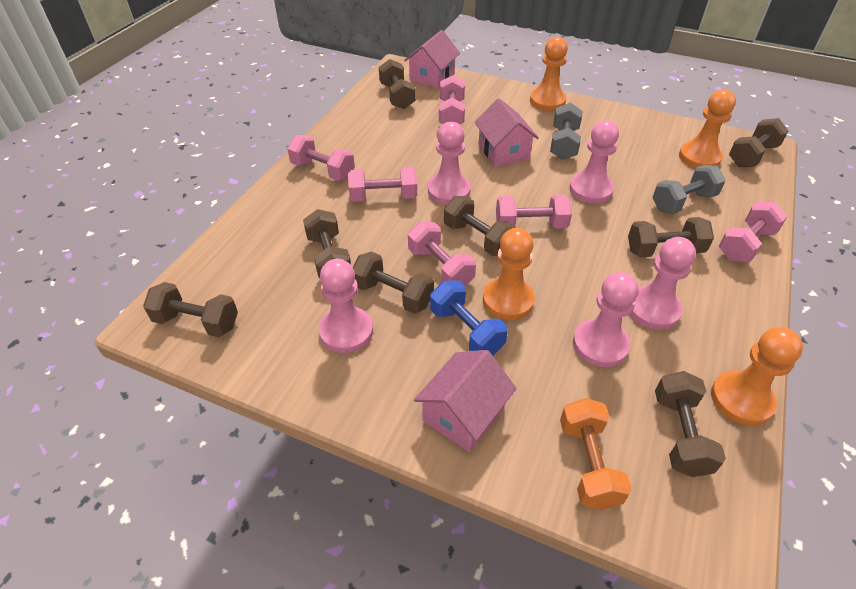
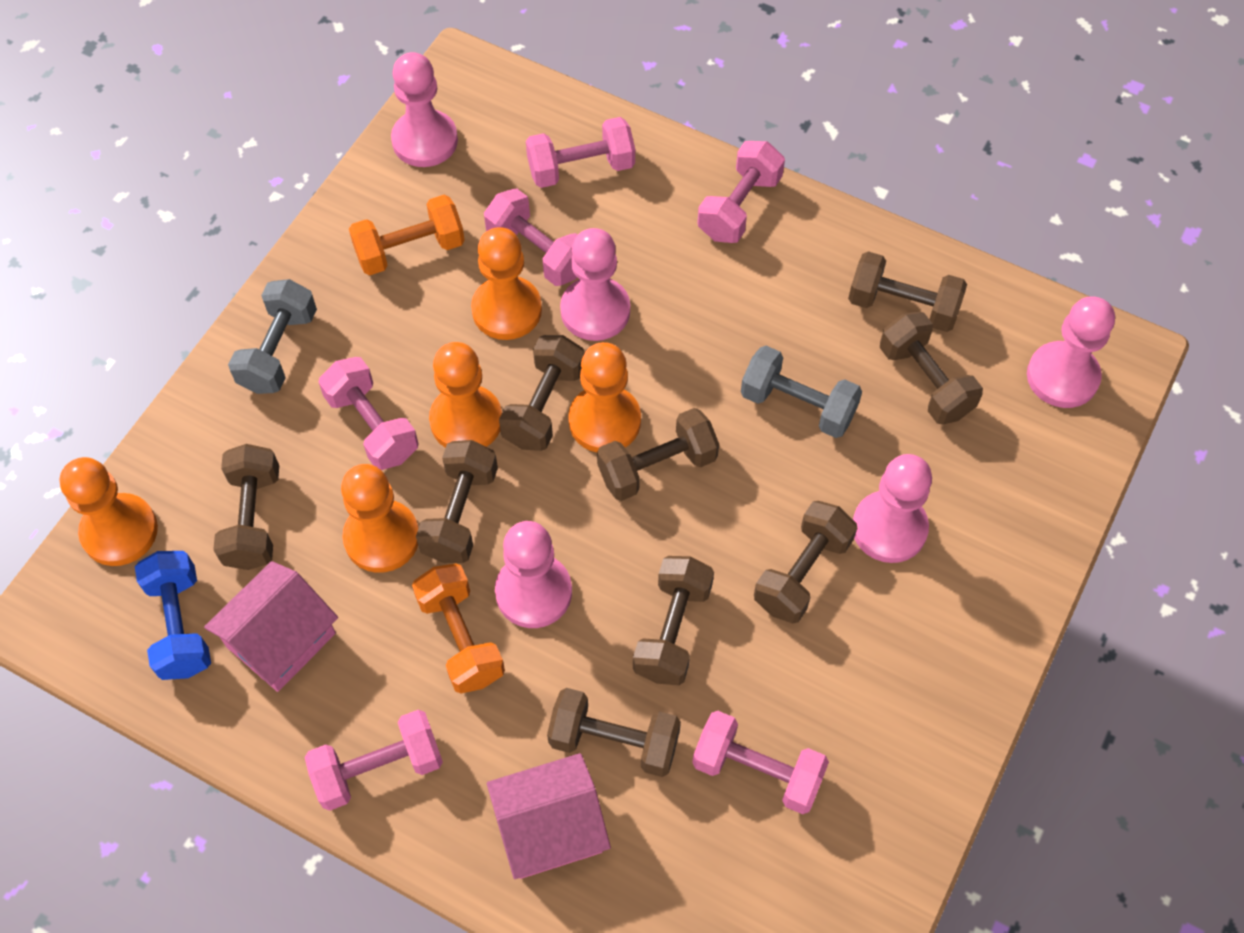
brown dumbbell: [143,282,238,337] [303,209,351,278] [352,251,434,314] [379,59,416,109] [444,196,516,256] [628,217,714,257] [655,371,726,477] [729,118,789,167] = 8 -> [213,444,279,570] [416,440,498,563] [499,335,585,451] [547,688,681,777] [597,408,719,501] [633,556,714,685] [754,501,857,623] [848,251,967,332] [880,312,983,424] = 9
orange dumbbell: [560,398,632,510] = 1 -> [349,195,465,275] [412,564,505,694] = 2
orange pawn: [483,228,535,320] [530,36,568,111] [679,89,736,168] [711,327,803,426] = 4 -> [59,457,158,566] [341,464,418,573] [429,342,502,448] [471,227,542,340] [568,342,641,452] = 5
pink house: [404,30,460,89] [414,350,517,452] [474,98,539,167] = 3 -> [204,561,338,692] [487,753,611,879] = 2

